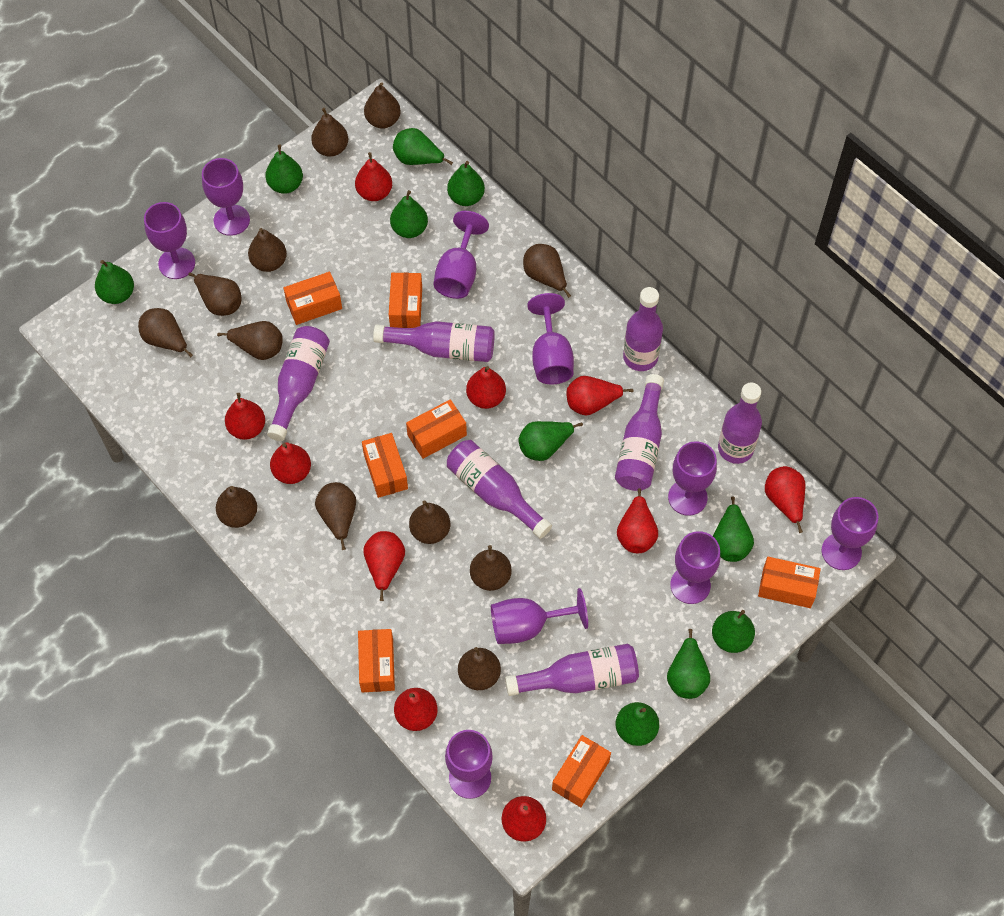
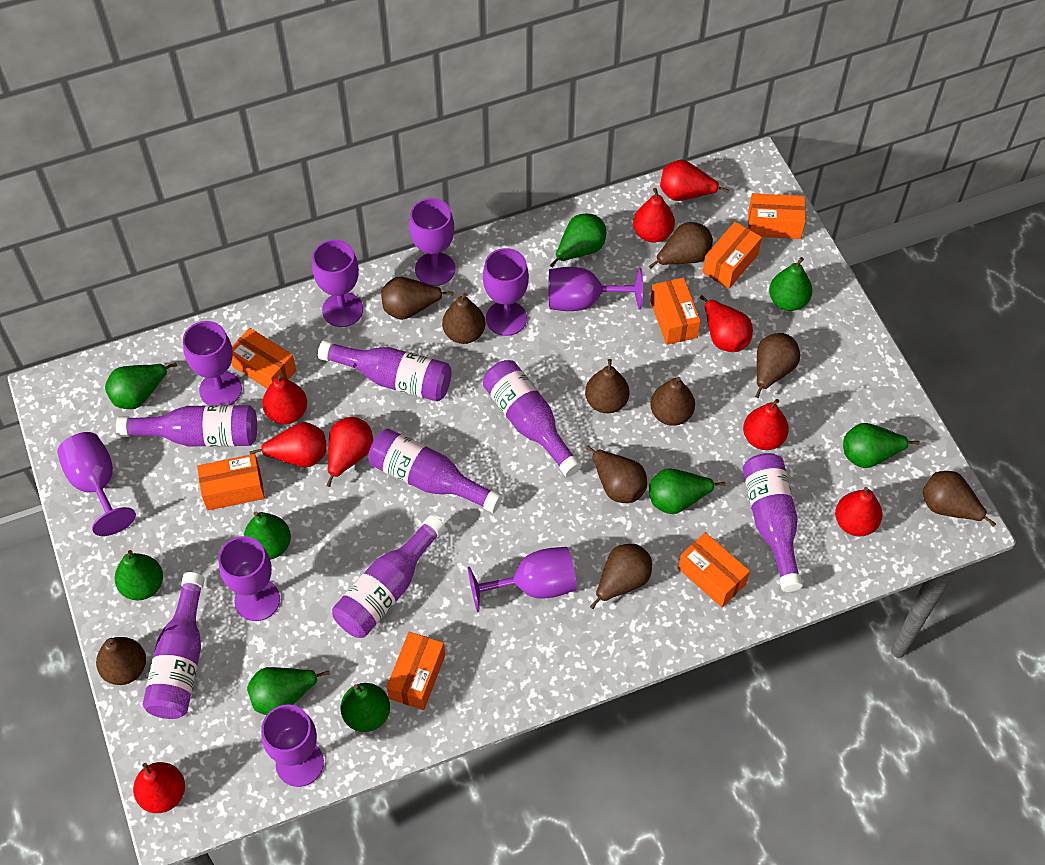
brown pear: [138,308,193,357] [188,272,242,316] [216,486,257,528] [217,321,283,360] [248,228,287,272] [311,108,348,157] [315,482,356,550] [364,82,401,129] [409,501,450,544] [458,647,501,690] [470,545,512,591] [523,244,571,298] = 12 -> [96,637,146,685] [381,277,454,320] [442,293,485,344] [585,359,629,413] [586,446,647,503] [590,544,652,609] [648,222,713,269] [650,377,695,426] [755,333,800,398] [923,471,996,527] = 10
green pear: [95,260,134,304] [265,144,303,194] [390,190,428,238] [393,128,453,165] [447,161,485,206] [518,421,583,461] [615,702,659,746] [667,629,710,699] [712,610,755,653] [713,496,754,562] = 10 -> [105,362,177,409] [115,550,163,600] [244,512,291,559] [247,667,330,715] [341,683,390,732] [550,214,606,268] [649,468,726,514] [769,257,812,311] [843,423,919,468] = 9
red pear: [225,393,265,440] [270,443,311,484] [355,152,392,201] [363,531,405,601] [394,688,438,731] [466,366,506,409] [502,796,546,842] [566,376,633,416] [617,488,658,553] [765,466,805,533] = 10 -> [133,762,185,813] [250,422,326,467] [262,373,307,424] [326,417,373,487] [633,188,675,243] [660,160,729,201] [700,295,753,352] [743,399,789,450] [835,487,882,537] = 9

